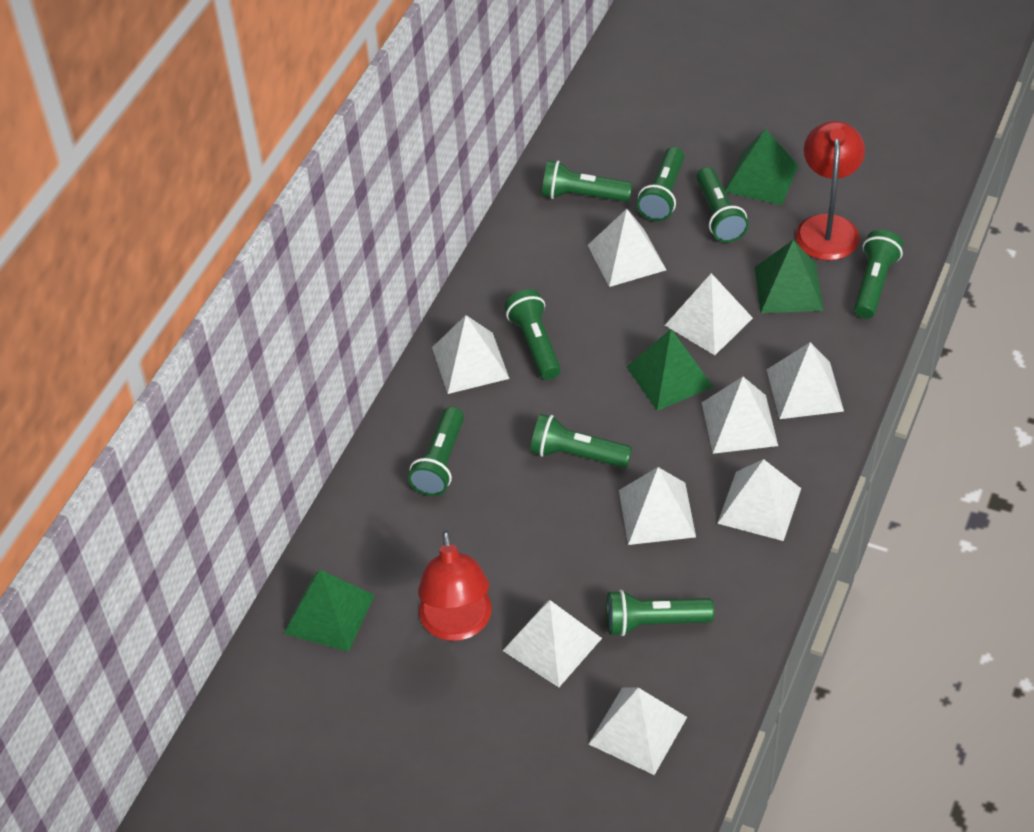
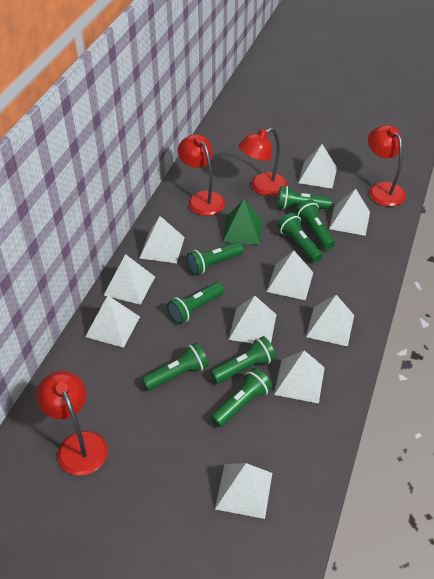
green pyramid: [284,570,375,652] [627,329,714,411] [725,129,798,205] [755,240,824,313] = 4 -> [223,199,262,245] = 1
red lamp: [418,530,491,641] [795,121,865,260] = 2 -> [36,371,108,476] [178,134,225,216] [239,128,287,196] [368,125,406,206] = 4
white pyramid: [432,315,509,394] [503,600,602,687] [588,209,666,287] [589,688,687,775] [619,467,696,545] [665,273,753,355] [702,377,778,454] [717,459,801,541] [767,342,844,419] = 9 -> [85,295,140,348] [104,254,155,305] [140,216,185,263] [215,463,272,519] [229,296,277,344] [267,250,313,300] [274,350,325,403] [298,144,337,189] [306,295,354,346] [329,189,370,236] = 10

